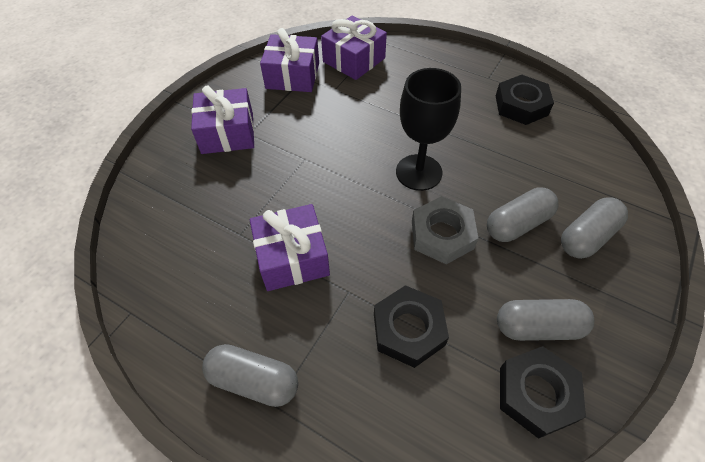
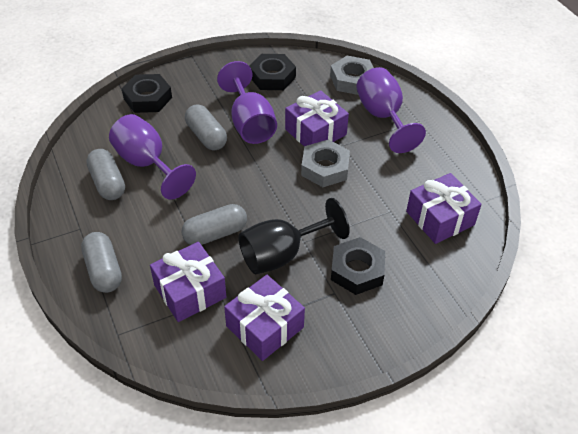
grey nut: [412,196,478,264] = 1 -> [301,139,350,187] [330,56,374,95] = 2
purple goblet: none = 0 -> [109,114,196,200] [217,61,277,144] [356,67,426,153] = 3

